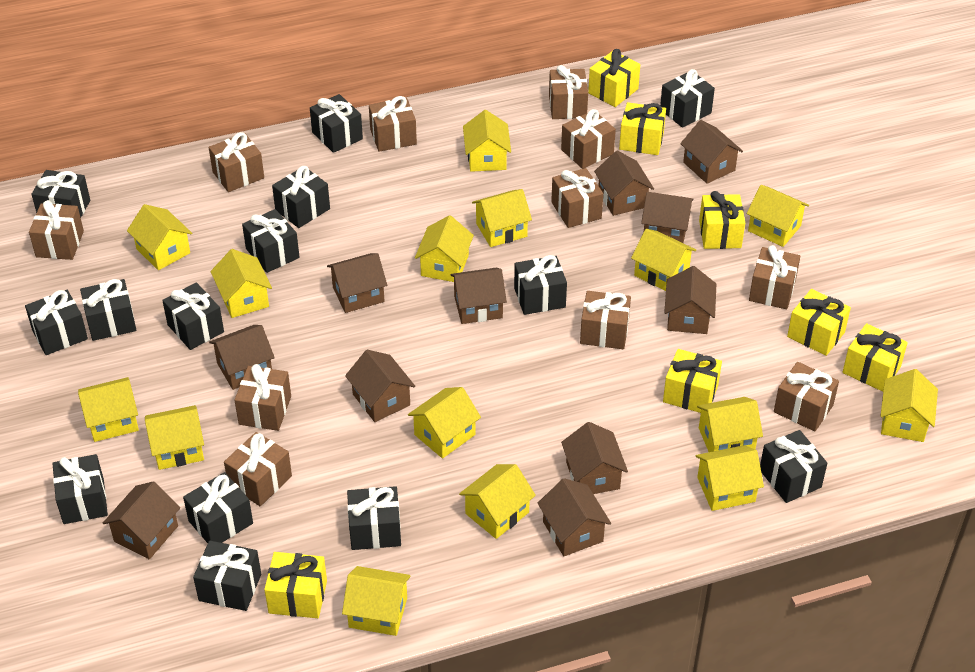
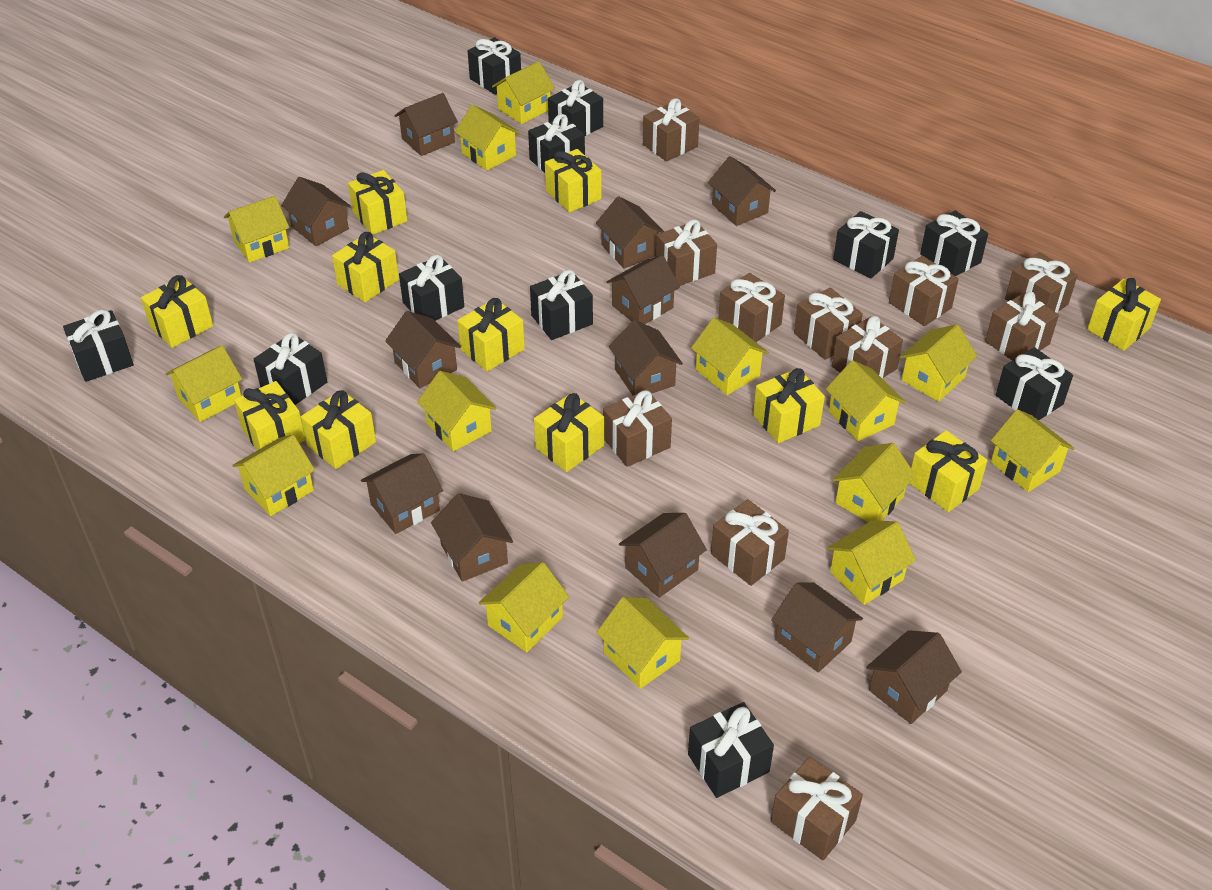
black gift: [25,290,88,355] [32,170,90,217] [52,454,108,524] [80,279,136,341] [162,282,224,350] [183,472,253,543] [193,541,261,611] [242,209,299,273] [272,166,330,228] [310,94,363,153] [347,486,401,550] [514,255,567,315] [660,69,715,128] [760,430,828,503] = 14 -> [63,309,134,382] [254,333,327,405] [399,255,464,321] [468,37,521,95] [528,114,585,173] [530,270,593,340] [548,80,603,136] [688,702,774,798] [833,211,899,279] [920,210,988,276] [996,347,1073,420] = 11
brown house: [103,481,180,559] [209,325,275,390] [327,253,387,313] [345,350,415,422] [450,268,507,324] [538,478,611,556] [561,422,628,494] [594,151,654,216] [641,192,694,243] [664,266,716,334] [680,120,743,184] = 11 -> [281,177,351,246] [361,453,443,534] [385,311,461,388] [395,93,458,156] [431,493,513,582] [596,196,664,269] [607,255,680,324] [609,320,683,395] [619,513,707,598] [708,156,776,226] [771,582,863,672] [866,630,962,724] = 12
yellow gift: [264,552,327,618] [588,49,640,107] [619,102,666,155] [663,349,722,413] [699,191,745,249] [787,289,851,356] [843,323,908,392] = 7 -> [141,275,213,348] [234,381,306,450] [301,390,376,469] [332,232,399,302] [348,170,407,235] [457,298,525,372] [534,393,604,472] [545,149,602,213] [753,368,825,443] [910,430,988,512] [1087,278,1161,351] = 11
yellow house: [78,377,139,442] [127,204,192,270] [145,405,204,470] [211,249,272,318] [342,566,411,636] [408,387,481,458] [415,215,474,282] [459,464,536,539] [463,110,511,172] [472,189,532,247] [631,229,696,291] [696,445,764,511] [697,397,763,452] [747,185,809,247] [881,369,938,442] = 15 -> [165,346,242,422] [224,196,290,263] [232,435,315,516] [417,371,496,452] [455,105,520,171] [479,562,569,652] [492,61,555,124] [596,597,689,689] [691,318,769,395] [826,360,906,441] [827,520,916,605] [832,443,916,522] [900,324,977,402] [991,409,1075,492] = 14

